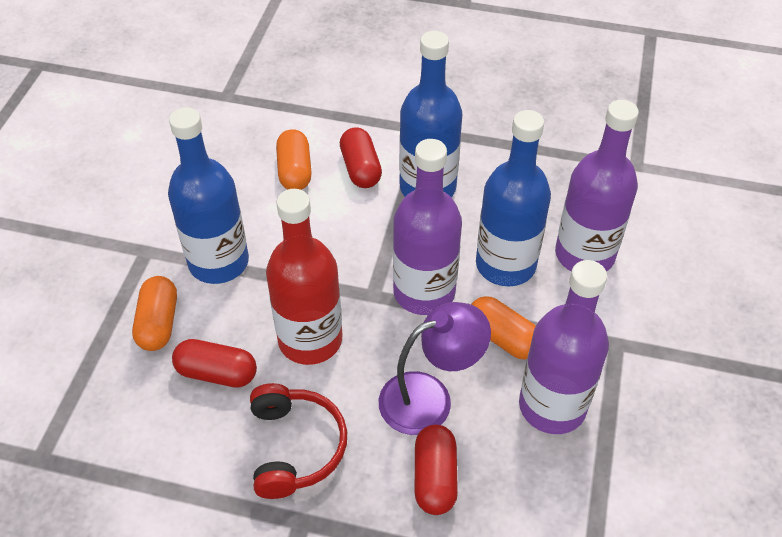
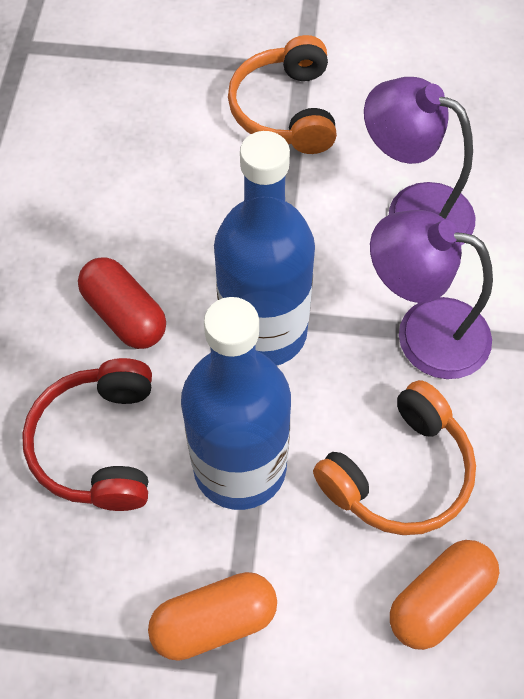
blue bottle: [168,107,249,284] [399,31,462,197] [476,110,551,287] = 3 -> [181,297,291,510] [214,131,315,366] = 2
orange capsule: [132,276,177,351] [276,129,312,190] [471,296,536,360] = 3 -> [148,572,277,661] [390,540,499,650] = 2
orange headphones: none = 0 -> [228,35,337,154] [313,380,476,535] = 2
purple bottle: [393,139,462,315] [519,260,609,434] [555,100,639,272] = 3 -> none = 0
purple lamp: [379,302,491,435] = 1 -> [364,77,475,246] [370,210,493,379] = 2
red bottle: [266,189,342,365] = 1 -> none = 0
red capsule: [172,339,257,388] [340,127,382,188] [415,425,458,515] = 3 -> [78,257,166,349] = 1

